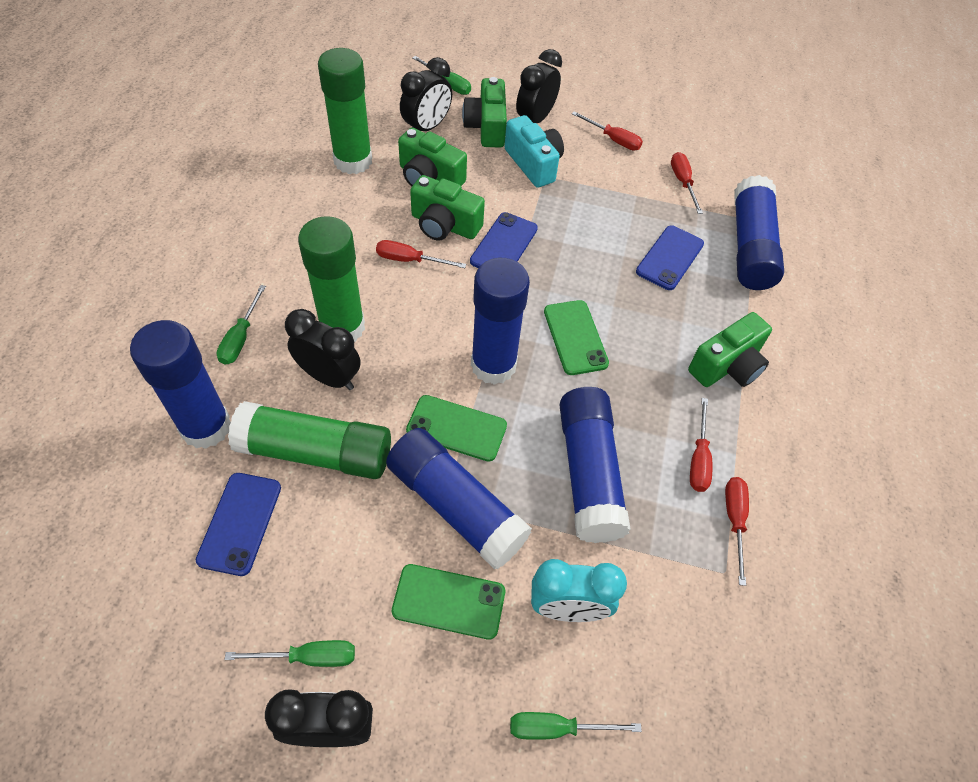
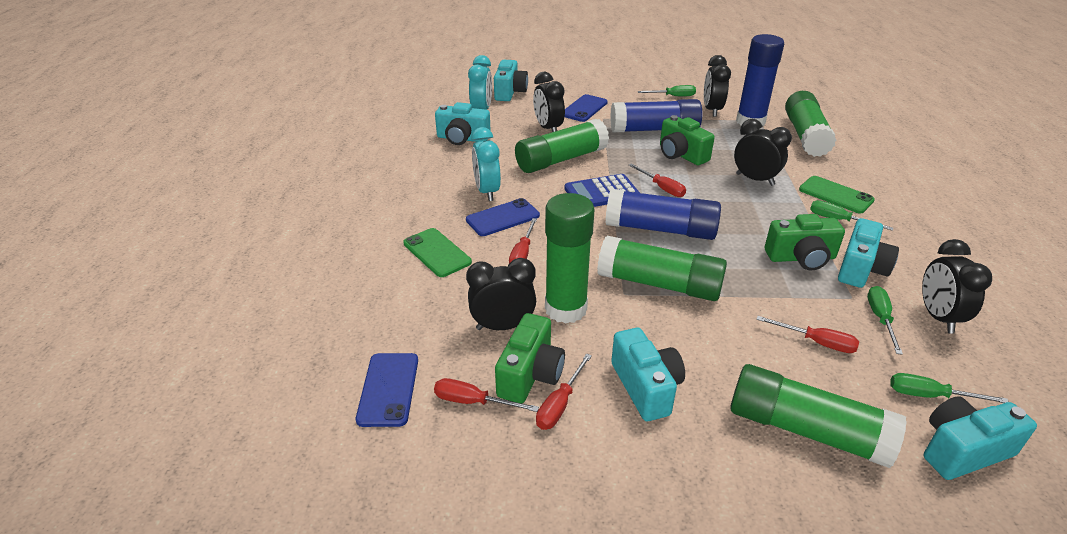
black clock: [265,689,373,747] [285,309,361,390] [400,57,452,131] [516,49,562,123] = 4 -> [466,258,536,330] [533,72,565,132] [704,55,731,117] [734,119,792,186] [922,239,992,334] = 5
blue calculator: none = 0 -> [565,174,640,207] = 1
blue glue stick: [130,320,231,449] [386,428,532,569] [471,258,530,385] [559,387,631,543] [734,175,784,290] = 5 -> [606,189,721,240] [610,99,702,132] [736,34,784,126] = 3
green camera: [398,128,467,186] [410,175,485,241] [462,77,507,148] [688,312,772,387] = 4 -> [495,313,565,404] [660,115,715,165] [765,214,845,270] = 3
green glue stick: [228,401,391,479] [298,216,365,342] [318,48,372,174] = 3 -> [515,119,609,173] [545,193,594,324] [597,236,727,301] [730,364,907,468] [785,91,836,157] = 5
green phone: [392,564,505,640] [406,395,507,462] [544,300,609,375] = 3 -> [403,228,472,277] [799,176,875,214] = 2
turquoise camera: [505,115,564,188] = 1 -> [435,102,491,145] [494,60,528,101] [611,328,685,421] [838,218,899,288] [924,396,1037,480] = 5
turquoise clock: [531,559,627,622] = 1 -> [468,55,492,110] [471,127,501,201] = 2

